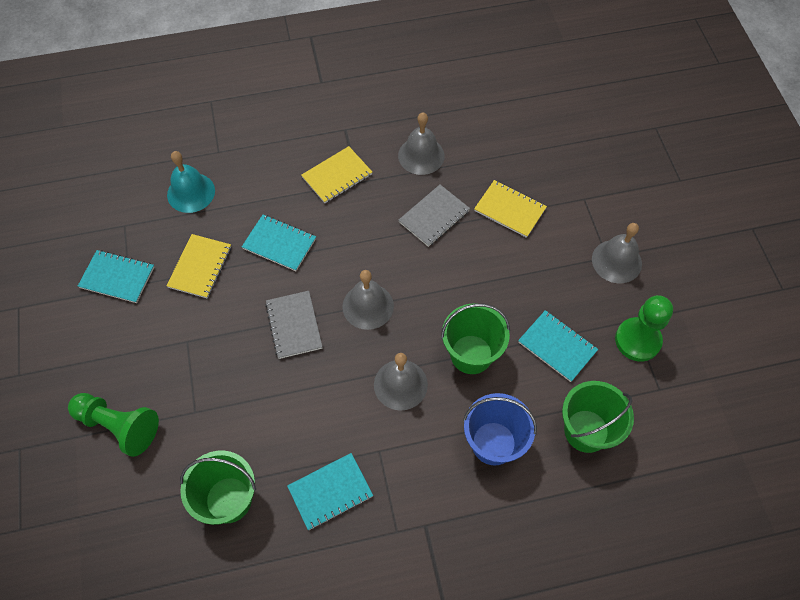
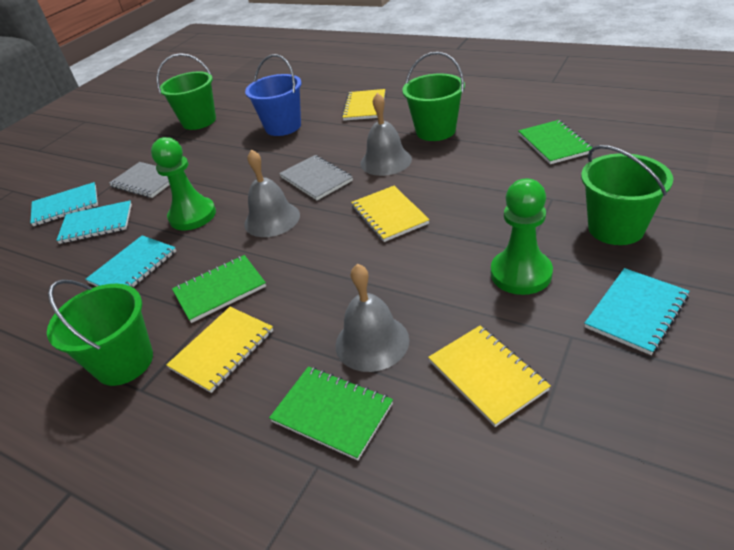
green bucket: [180,450,256,525] [441,304,510,374] [562,381,634,453] = 3 -> [47,279,153,386] [156,53,216,130] [402,52,465,141] [581,145,673,245] = 4
green notebook: none = 0 -> [172,255,266,323] [269,366,393,461] [518,120,593,164] = 3
grey bell: [342,270,394,330] [374,353,428,411] [398,112,445,175] [592,223,642,283] = 4 -> [244,149,300,237] [335,264,409,372] [360,93,412,176] = 3
turquoise bell: [167,151,215,213] = 1 -> none = 0
yellow notebook: [166,234,231,298] [301,146,372,203] [474,180,547,238] = 3 -> [166,307,273,393] [342,89,385,121] [351,186,430,242] [428,325,551,427] = 4

